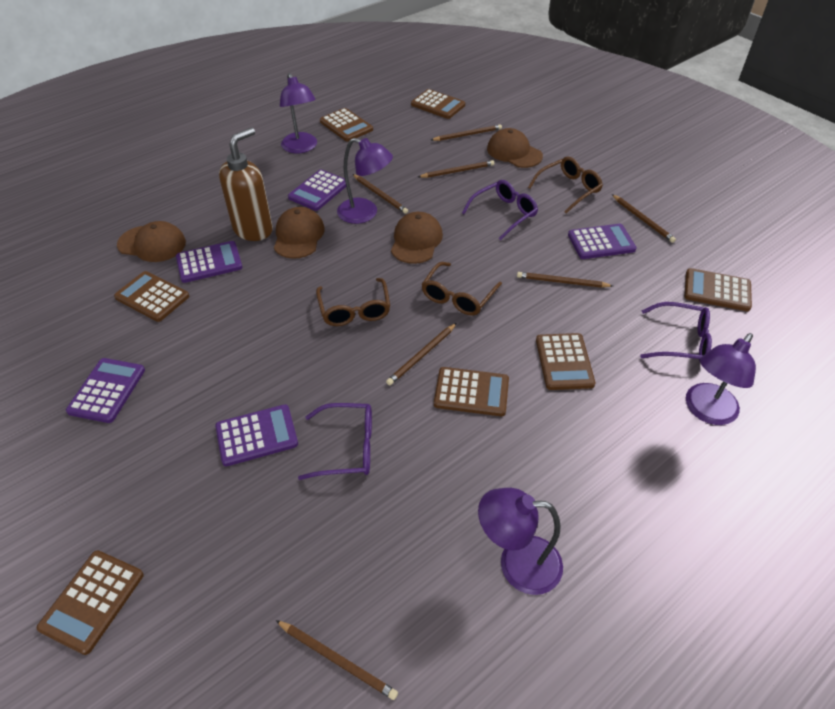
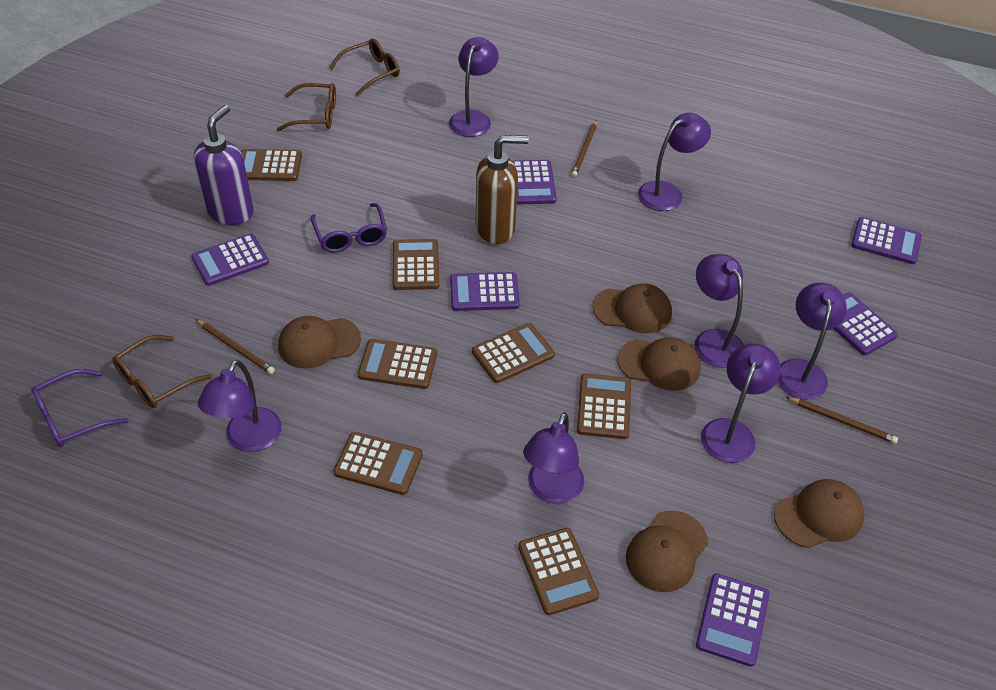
brown cap: [117,221,186,262] [274,207,325,259] [391,212,443,264] [487,128,543,168] = 4 -> [278,316,361,368] [593,283,672,333] [618,337,700,391] [626,511,708,592] [774,479,864,548] = 5
brown pencil: [276,620,398,700] [353,174,408,214] [386,323,457,385] [418,160,494,178] [431,124,502,141] [517,272,613,288] [612,194,676,243] = 7 -> [195,319,275,374] [571,120,597,177] [786,397,898,444] = 3
purple calculator: [66,358,145,423] [176,241,243,283] [215,404,298,466] [288,169,346,211] [568,224,637,259] = 5 -> [191,233,269,286] [450,272,520,311] [512,160,557,205] [696,573,770,667] [833,292,898,355] [851,217,922,264] = 6
purple glasses: [298,403,372,480] [462,180,538,240] [640,302,712,361] = 3 -> [31,369,129,447] [311,203,387,253] = 2
purple lamp: [280,73,317,153] [337,138,393,224] [478,488,563,595] [686,333,756,425] = 4 -> [198,360,282,452] [449,37,499,137] [523,412,584,504] [638,113,711,211] [694,254,744,368] [701,343,781,463] [778,283,847,400] = 7
purple soap dispenser: none = 0 -> [194,105,254,225] = 1

